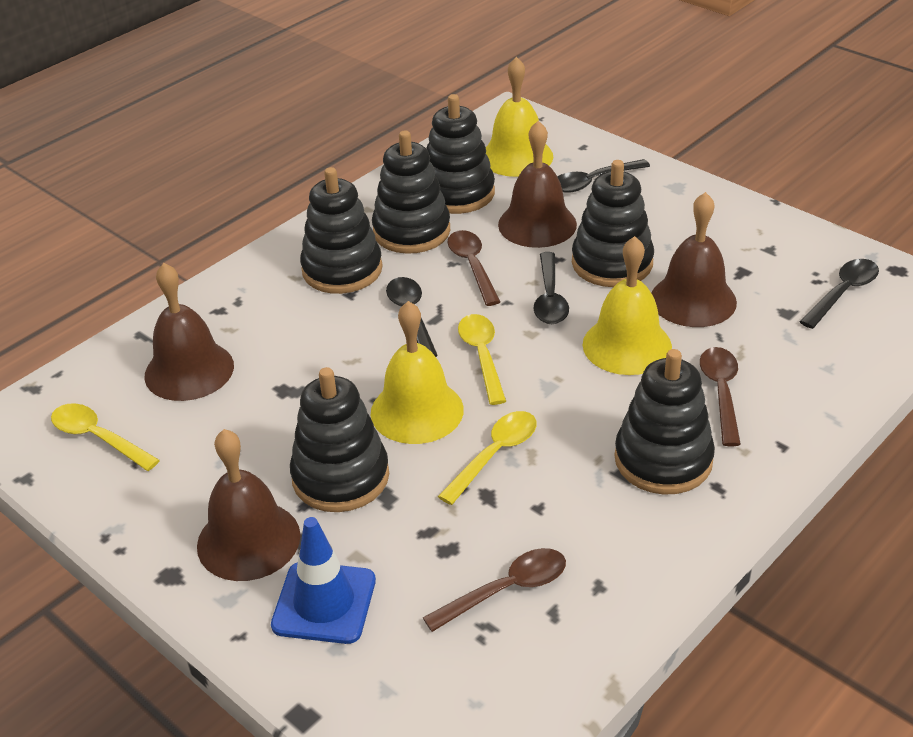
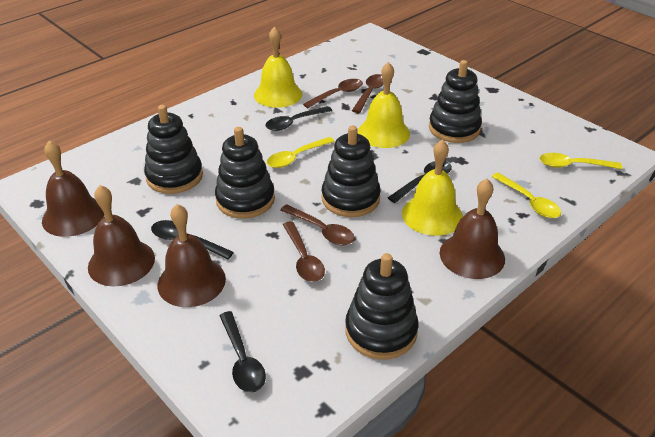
black stacking toy: [290,367,389,512] [300,167,383,294] [372,130,450,254] [426,94,495,214] [572,160,654,287] [614,349,715,495] = 6 -> [144,105,203,194] [215,127,275,219] [322,126,381,217] [345,253,418,359] [429,60,482,143] = 5
blue traffic cone: [271,517,376,644] = 1 -> none = 0
brown spoon: [423,548,566,632] [447,230,500,306] [700,347,741,446] = 3 -> [280,204,355,245] [283,221,325,282] [303,79,363,108] [352,74,384,113] = 4

